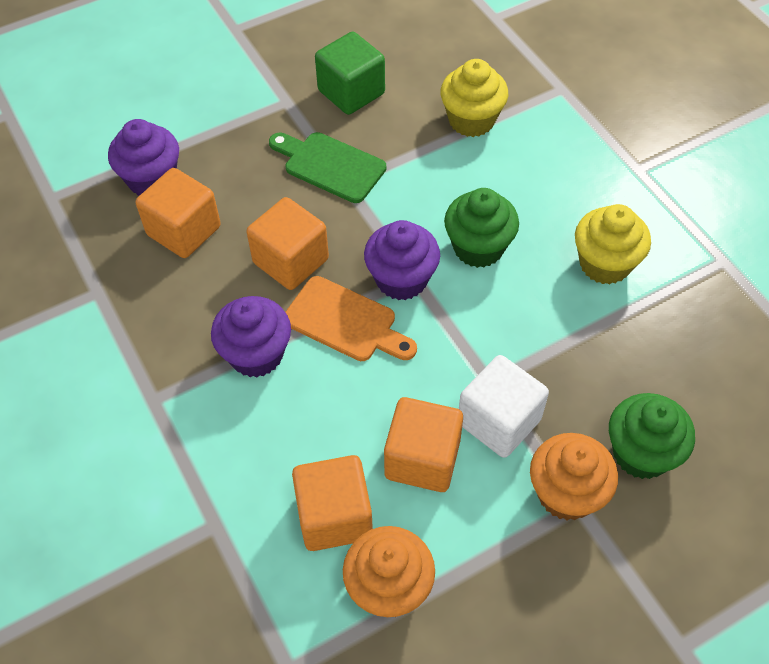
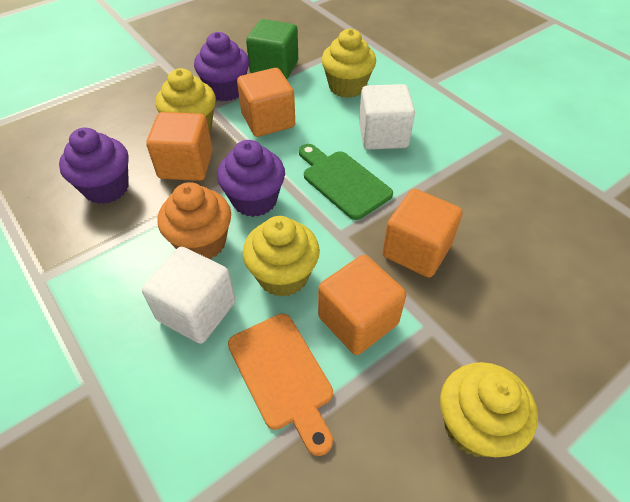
green cupcake: [444,188,519,268] [609,393,695,479] = 2 -> none = 0
orange cupcake: [343,526,435,618] [530,433,618,520] = 2 -> [157,182,231,259] = 1
white cube: [459,355,549,458] = 1 -> [142,247,235,344] [359,84,415,150] = 2
yellow cupcake: [440,59,508,137] [575,204,651,285] = 2 -> [156,68,216,132] [243,216,320,297] [321,29,376,98] [440,362,538,457] = 4

